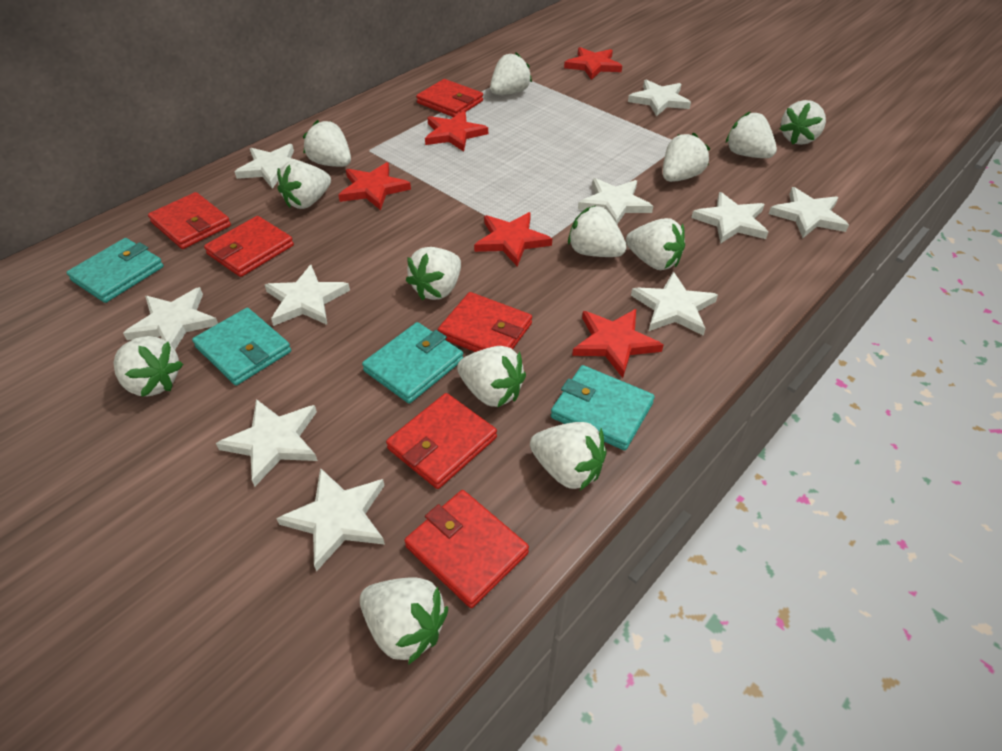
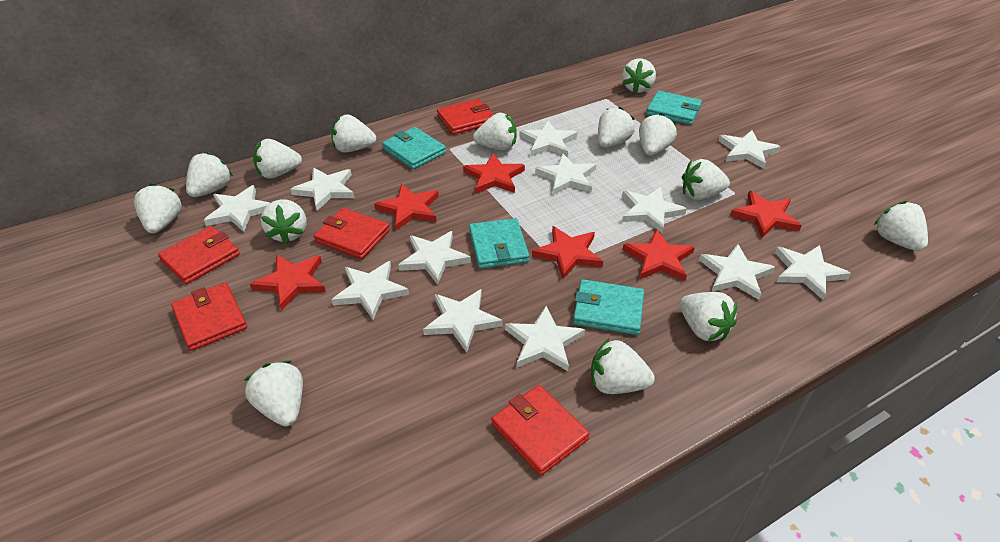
red star: [338,162,411,210] [425,111,488,151] [474,212,552,266] [564,47,622,80] [572,309,663,378] = 5 -> [250,255,326,311] [374,184,439,230] [463,153,525,194] [532,226,603,279] [623,229,695,281] [730,190,802,238] = 6
red wallet: [148,192,231,249] [204,216,294,277] [386,393,497,489] [404,490,529,608] [416,79,483,117] [438,292,532,352] = 6 -> [158,226,240,284] [171,283,247,351] [313,208,390,259] [437,99,493,135] [491,385,590,476] = 5
white star: [123,287,218,349] [216,399,318,486] [235,144,302,189] [265,265,350,326] [276,468,385,572] [578,178,653,224] [628,80,691,116] [631,272,718,336] [691,192,768,244] [769,187,849,238] = 10 -> [204,185,270,232] [290,168,355,210] [332,261,409,319] [398,231,471,285] [423,289,502,352] [505,306,585,371] [519,121,577,157] [535,153,596,195] [622,187,687,233] [699,244,775,300] [718,130,780,169] [775,245,851,300] = 12
white strawberry: [114,336,183,397] [277,161,331,209] [303,120,351,167] [360,577,448,665] [406,247,461,300] [457,346,526,408] [490,52,532,95] [530,422,607,491] [568,205,627,257] [626,218,685,270] [663,133,710,182] [726,111,777,158] [780,100,826,145] = 13 -> [134,183,182,234] [186,152,233,197] [245,361,303,427] [253,139,302,179] [261,199,307,244] [331,114,376,153] [473,113,517,150] [591,339,655,394] [598,107,635,148] [622,58,656,93] [639,113,677,156] [680,292,737,341] [682,159,730,200] [874,201,928,251] = 14

